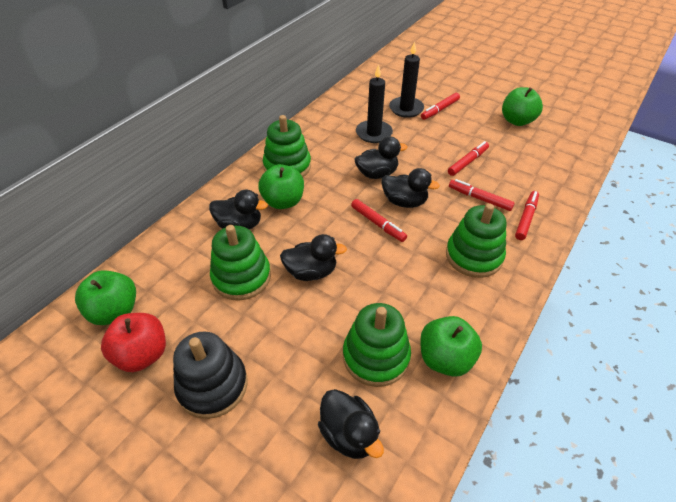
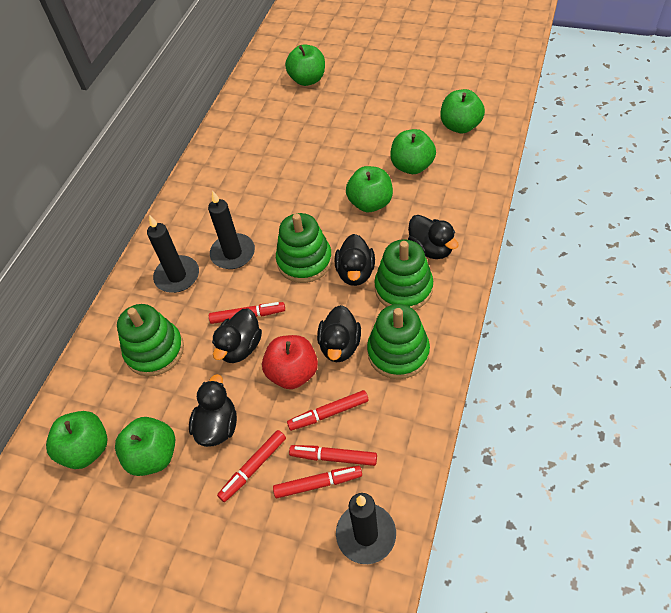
black candle: [356,64,393,143] [389,41,424,118] = 2 -> [147,215,199,293] [208,190,255,269] [336,493,396,564] = 3
black stacking toy: [173,331,248,419] = 1 -> none = 0
green apple: [75,270,136,325] [258,164,304,209] [420,316,482,377] [502,87,543,126] = 4 -> [46,411,108,469] [115,417,175,476] [285,44,325,86] [346,166,393,212] [390,129,436,174] [441,89,485,133] = 6

